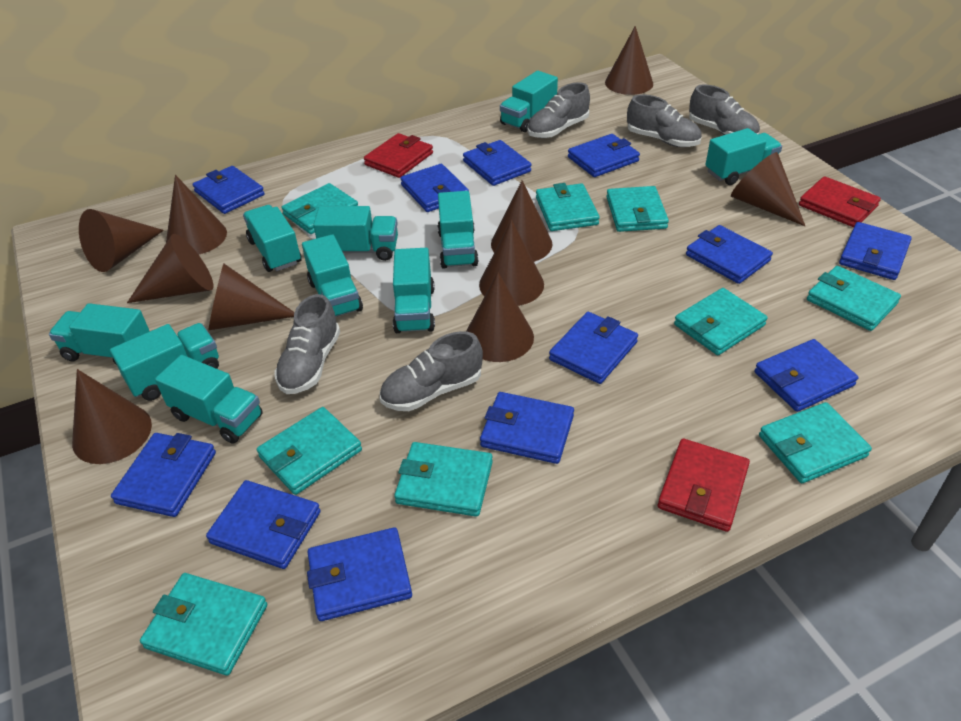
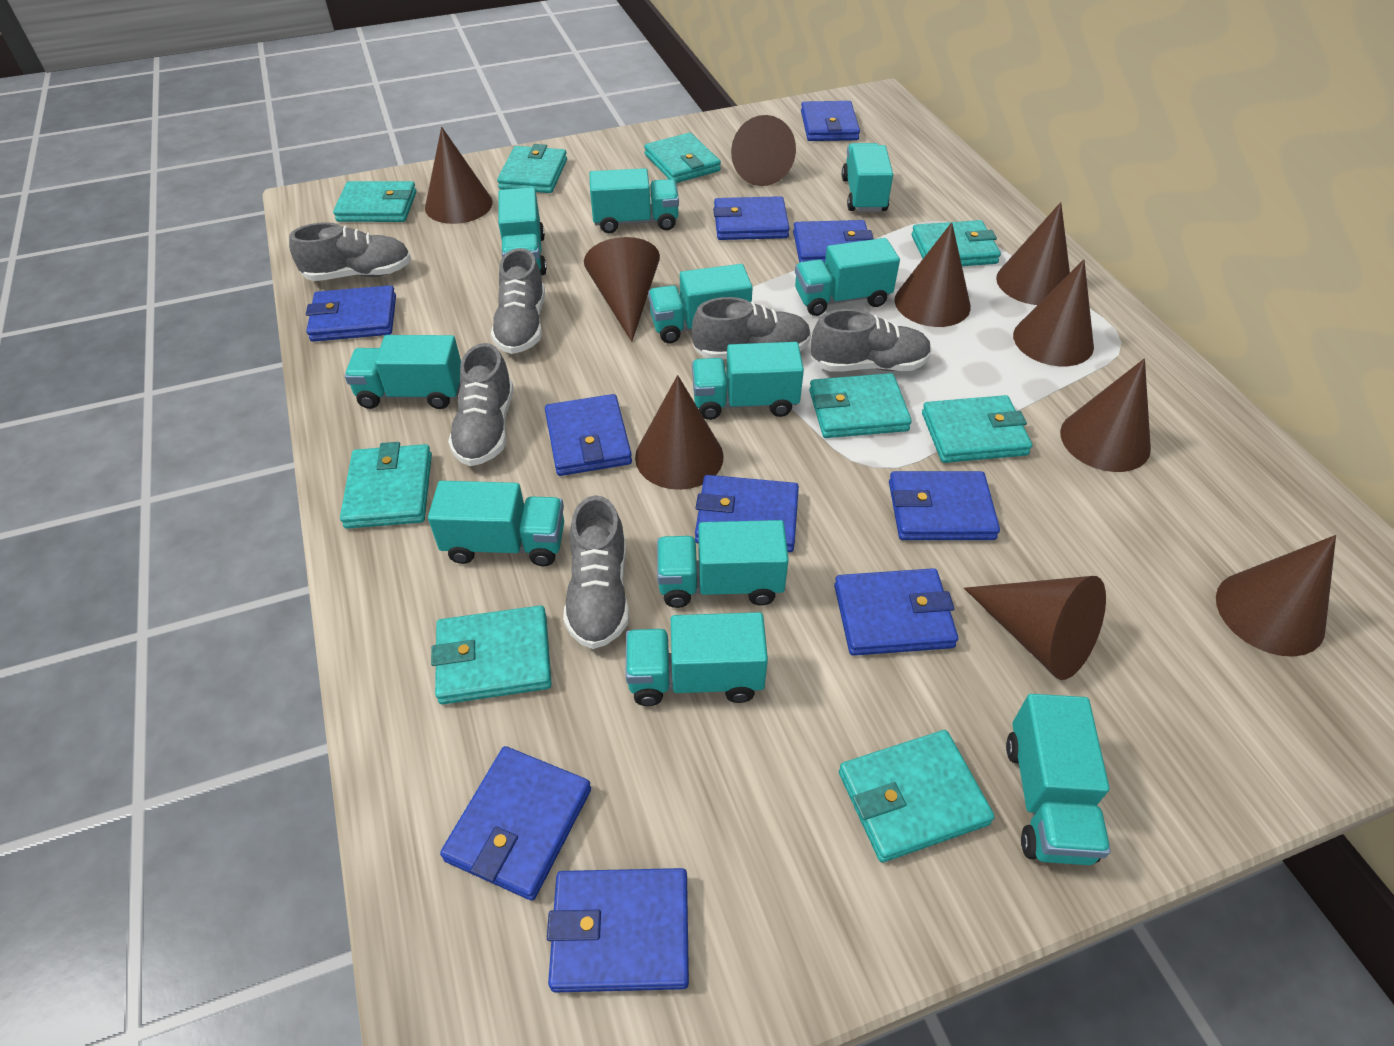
blue wallet: [111,433,216,517] [193,166,265,214] [206,480,321,569] [307,527,412,621] [400,164,469,212] [463,140,531,186] [480,392,574,464] [549,312,638,384] [568,134,640,177] [686,225,773,284] [754,339,858,412] [839,222,912,280] = 12 -> [306,285,396,342] [440,746,591,901] [545,394,632,476] [547,868,689,992] [695,475,799,552] [713,196,790,240] [793,220,874,263] [801,101,860,141] [834,568,958,656] [889,471,1000,540] = 10
grey shoe: [274,294,340,394] [380,331,483,411] [527,82,590,138] [627,94,702,147] [689,84,760,135] = 5 -> [289,222,411,281] [448,343,514,466] [491,248,545,354] [563,495,629,649] [692,297,811,359] [811,309,932,372] = 6
red wallet: [364,133,433,178] [658,439,750,532] [799,176,881,227] = 3 -> none = 0
turquoise truck: [49,303,150,364] [110,323,219,401] [155,355,263,444] [243,205,302,272] [302,234,363,317] [313,206,398,261] [393,248,435,333] [437,191,479,269] [500,71,558,132] [705,128,782,185] = 10 -> [345,335,461,409] [428,481,564,566] [498,187,547,275] [589,168,679,234] [626,612,768,706] [648,264,753,343] [657,520,789,608] [692,342,804,420] [795,238,900,316] [842,143,893,212] [1006,694,1111,865] = 11

